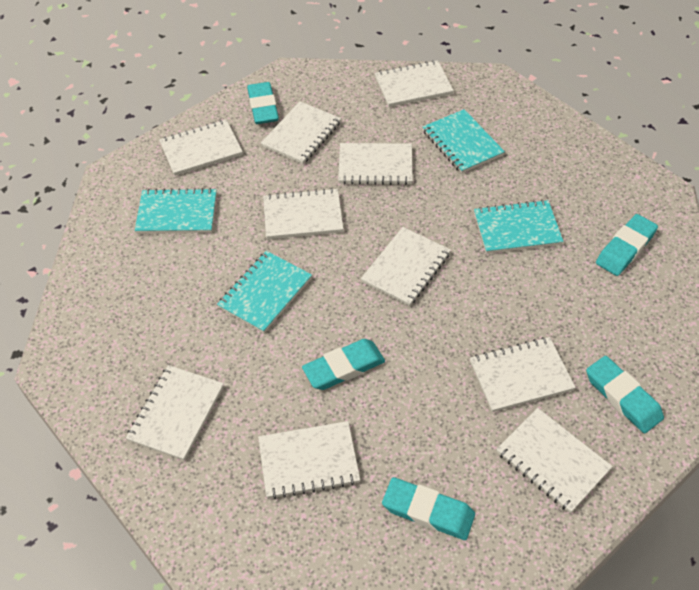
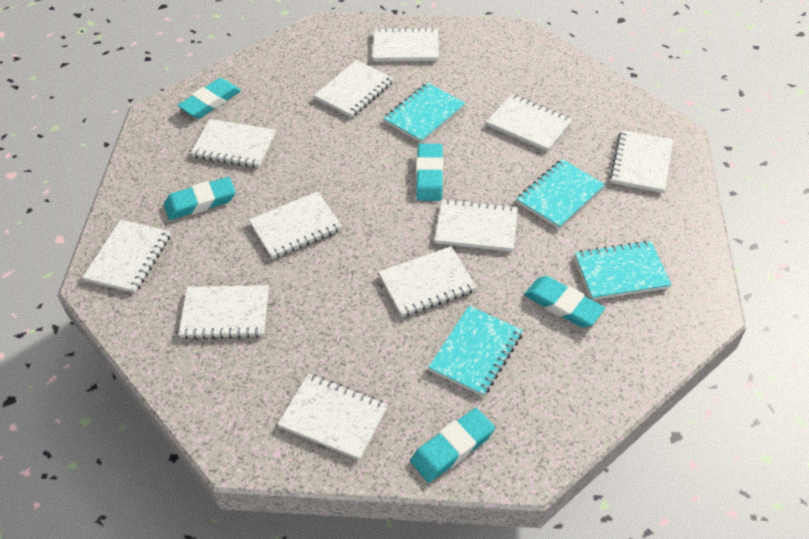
white notebook: [126,365,224,461] [159,120,243,176] [258,421,360,499] [261,101,341,164] [263,188,343,239] [338,143,413,185] [361,227,451,306] [375,60,454,107] [470,337,576,412] [496,408,612,513] = 10 -> [82,220,171,293] [179,285,269,339] [191,119,276,168] [249,191,342,259] [278,374,388,460] [314,60,394,118] [373,27,439,61] [379,246,477,317] [435,199,518,252] [487,94,573,152] [610,130,673,193] = 11

